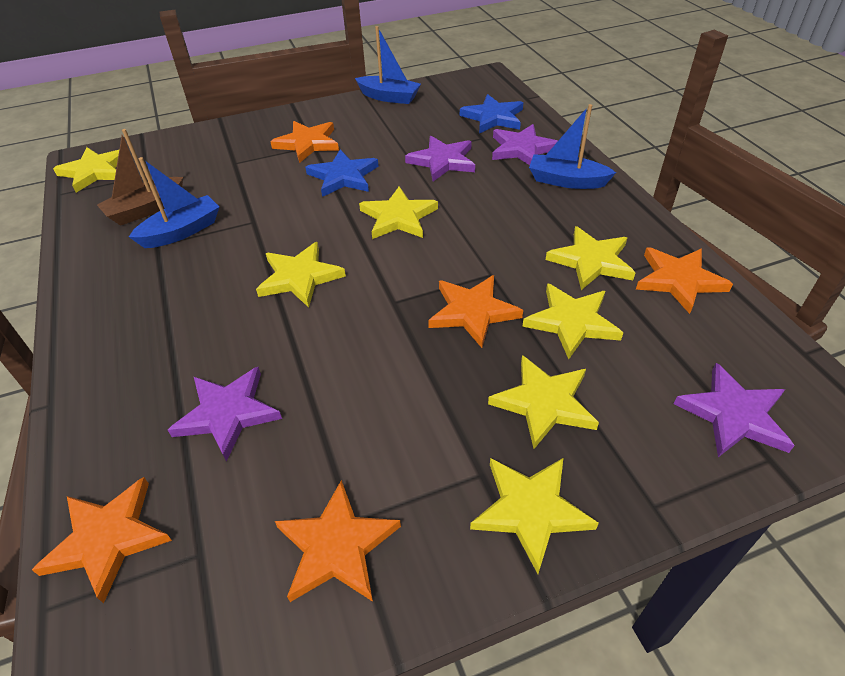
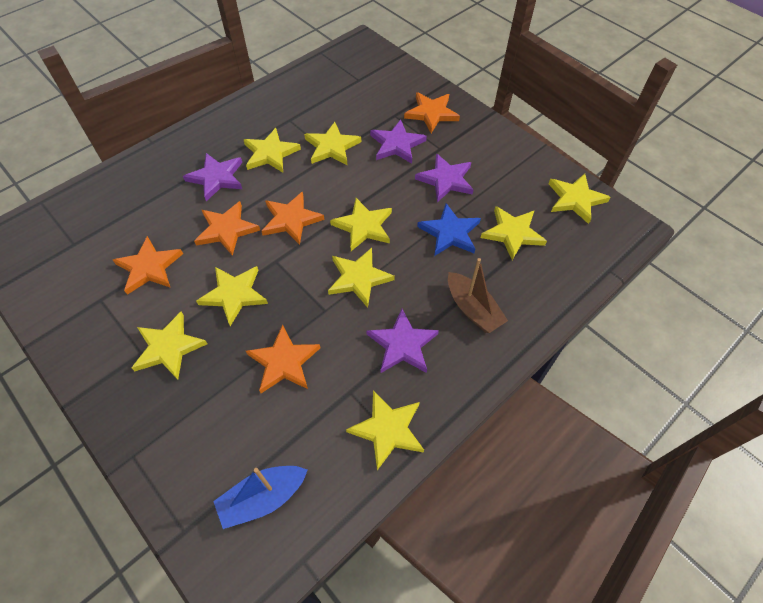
blue boat: [129,157,219,248] [355,26,421,104] [529,104,616,189] = 3 -> [213,466,307,529] = 1
blue star: [305,149,379,197] [460,94,523,133] = 2 -> [417,203,481,256] = 1
yellow star: [53,147,119,193] [256,242,346,308] [359,186,438,239] [470,458,599,574] [488,355,599,449] [522,283,623,359] [546,226,636,290] = 7 -> [132,312,207,380] [196,266,268,326] [244,128,301,173] [304,122,361,165] [328,248,395,308] [330,198,392,251] [346,391,424,470] [481,206,547,260] [548,174,611,224] = 9

